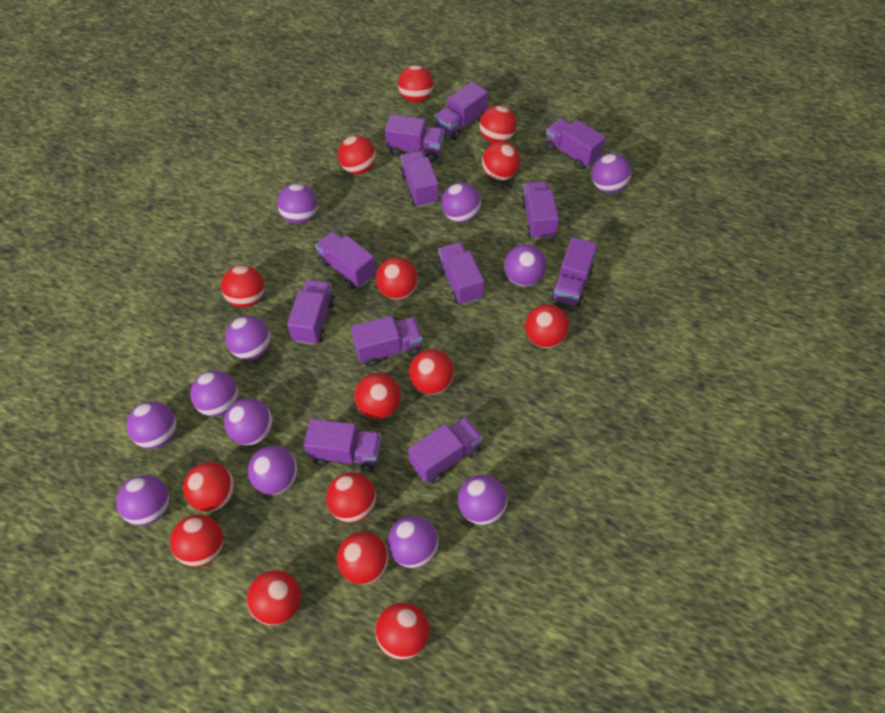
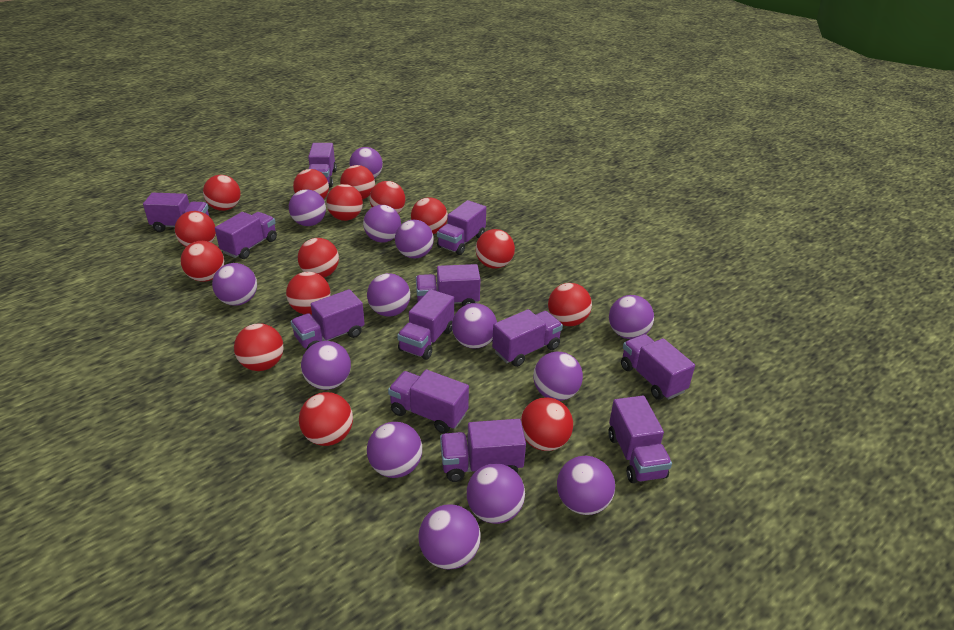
purple ball: [116,475,169,526] [127,402,177,449] [190,371,238,417] [224,398,272,445] [225,316,271,360] [248,446,297,495] [277,184,318,224] [387,515,439,568] [442,182,481,223] [458,475,508,525] [504,244,546,286] [592,153,631,193] = 12 -> [212,263,257,306] [289,189,326,226] [301,341,351,390] [350,147,383,178] [363,205,401,242] [367,273,410,316] [367,422,422,478] [395,220,434,258] [418,504,481,569] [452,303,497,349] [467,463,525,524] [533,352,583,401] [557,456,615,515] [609,295,654,339] = 14

